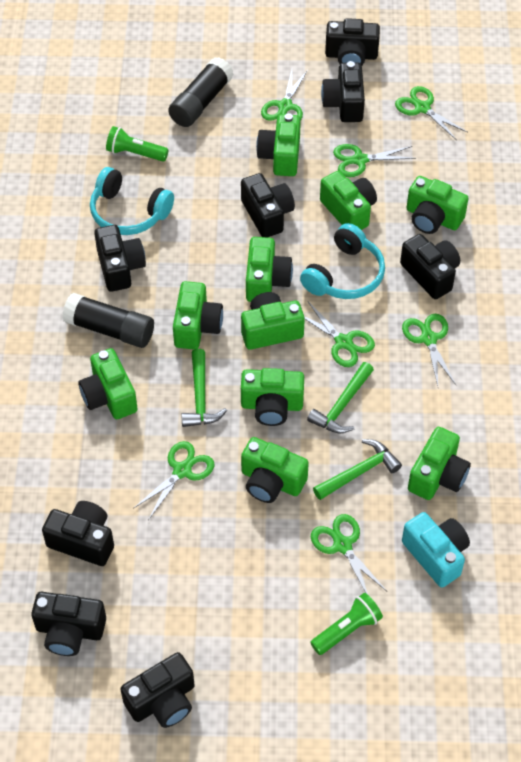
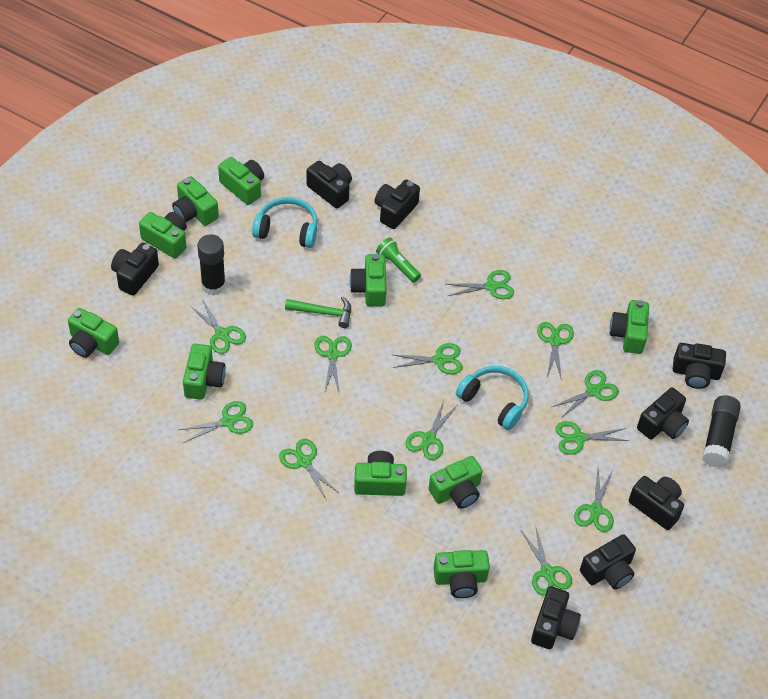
green flashlight: [106,126,168,162] [310,593,383,655] = 2 -> [376,237,421,282] = 1
green hammer: [181,349,227,427] [307,362,374,434] [313,439,402,500] = 3 -> [285,296,351,328] = 1
green scissors: [133,441,214,520] [261,70,308,121] [304,302,375,367] [311,514,387,594] [333,144,416,177] [395,86,467,140] [402,314,456,386] = 7 -> [179,401,253,443] [190,299,246,354] [279,439,340,501] [314,336,352,395] [393,343,463,374] [405,401,457,460] [446,270,514,299] [521,525,572,596] [537,322,574,381] [552,370,619,418] [555,421,629,455] [574,469,614,532] = 12
turquoise camera: [402,512,470,587] = 1 -> none = 0

